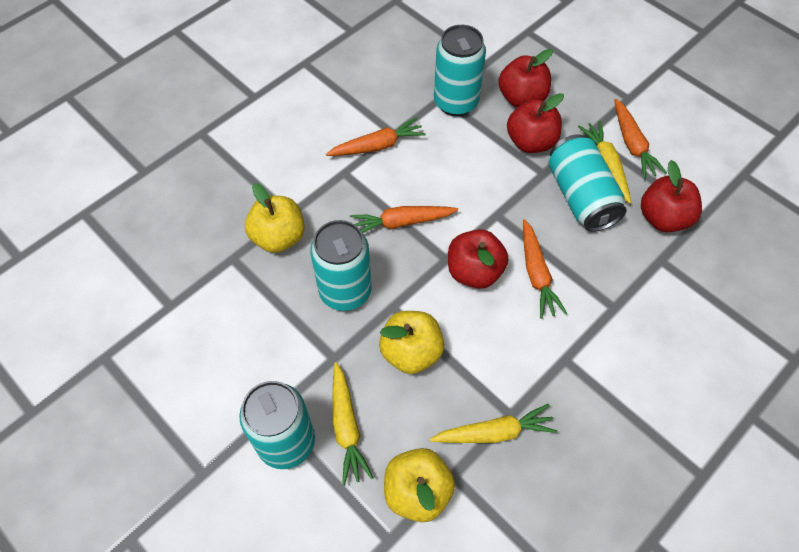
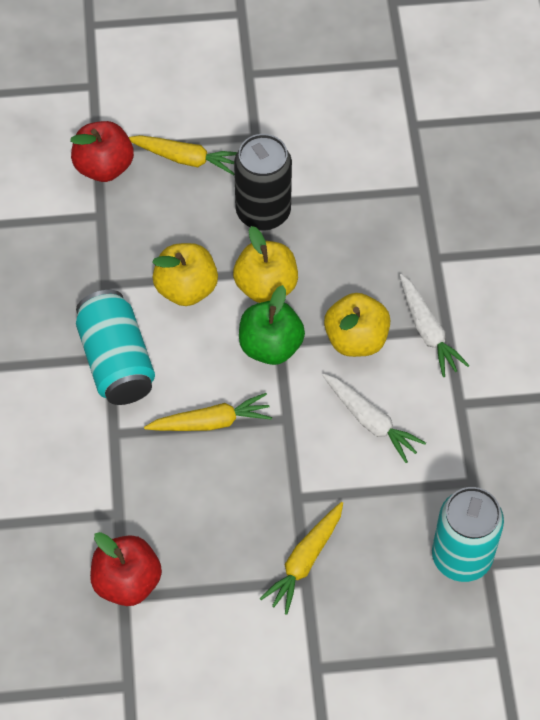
black can: none = 0 -> [234,134,292,231] = 1
green apple: none = 0 -> [239,285,305,365] = 1
orange carrot: [326,117,426,156] [350,206,458,233] [523,219,567,319] [614,99,667,179] = 4 -> none = 0
red apple: [448,229,509,289] [498,49,553,108] [507,93,564,153] [641,160,702,232] = 4 -> [70,121,134,182] [90,532,162,606] = 2
turquoise can: [239,381,315,469] [310,220,372,311] [434,25,486,116] [549,134,627,232] = 4 -> [76,290,155,405] [432,487,504,582] = 2
white carrot: none = 0 -> [322,374,426,463] [399,274,470,377] = 2

